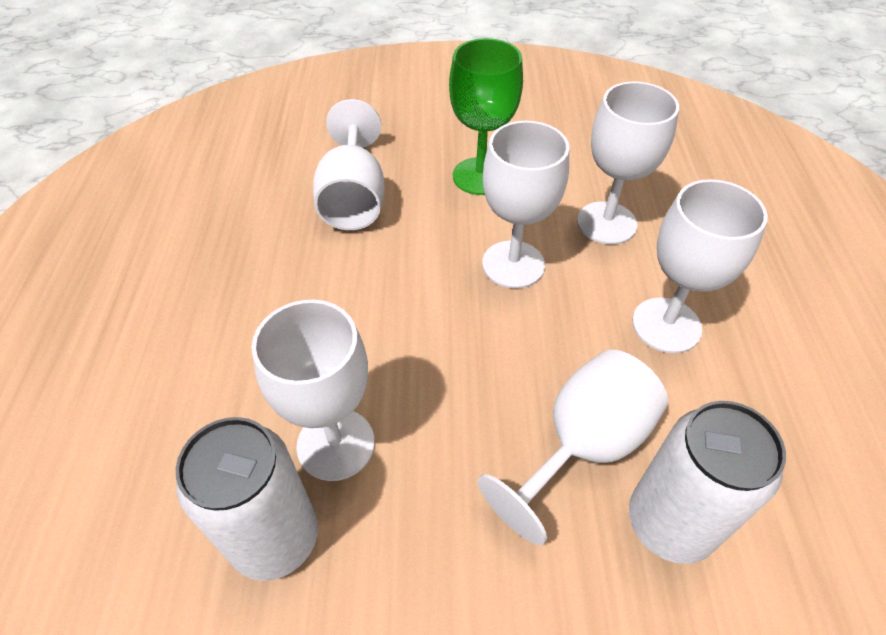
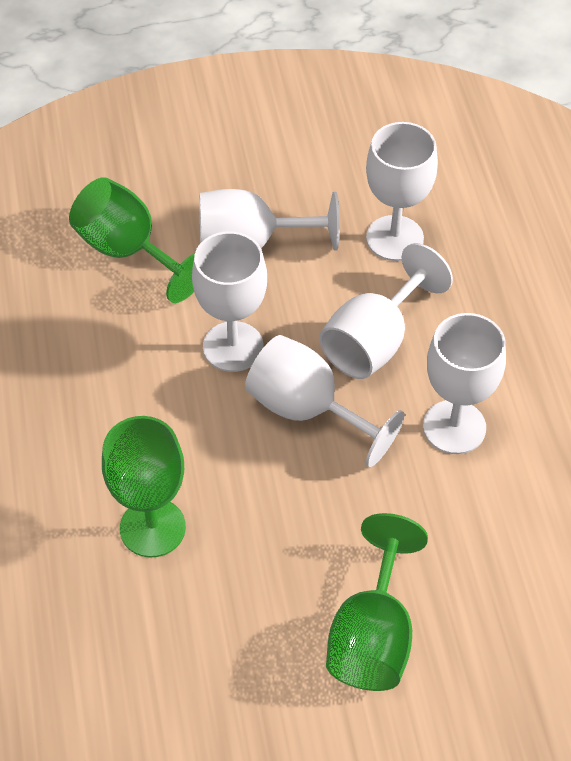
green goblet: [449,38,523,195] = 1 -> [69,177,195,303] [102,416,186,557] [326,513,428,691] = 3
white can: [176,417,318,581] [629,401,786,564] = 2 -> none = 0

